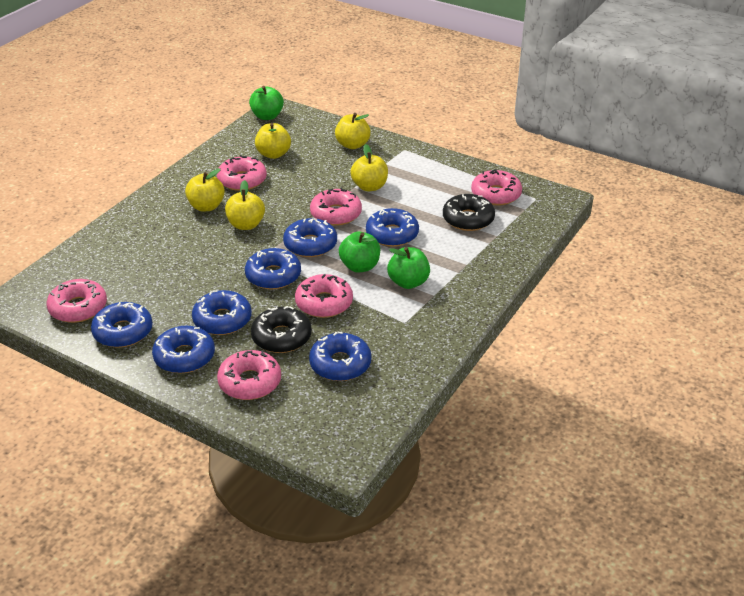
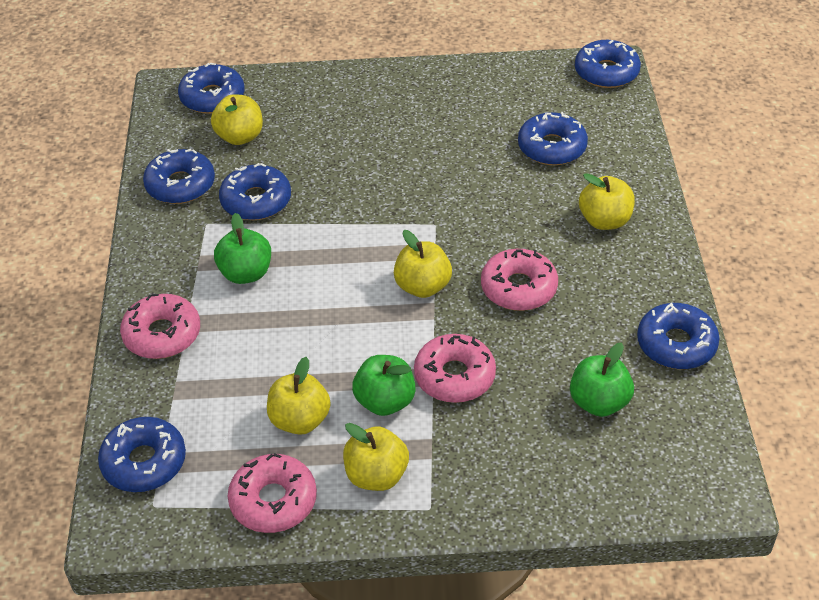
black donut: [251,306,312,353] [443,194,495,231] = 2 -> none = 0
pink donut: [46,279,107,323] [217,155,267,191] [217,350,281,400] [295,274,353,318] [310,188,362,226] [471,169,522,205] = 6 -> [120,294,200,359] [228,453,317,533] [414,334,496,403] [481,249,558,311] = 4

